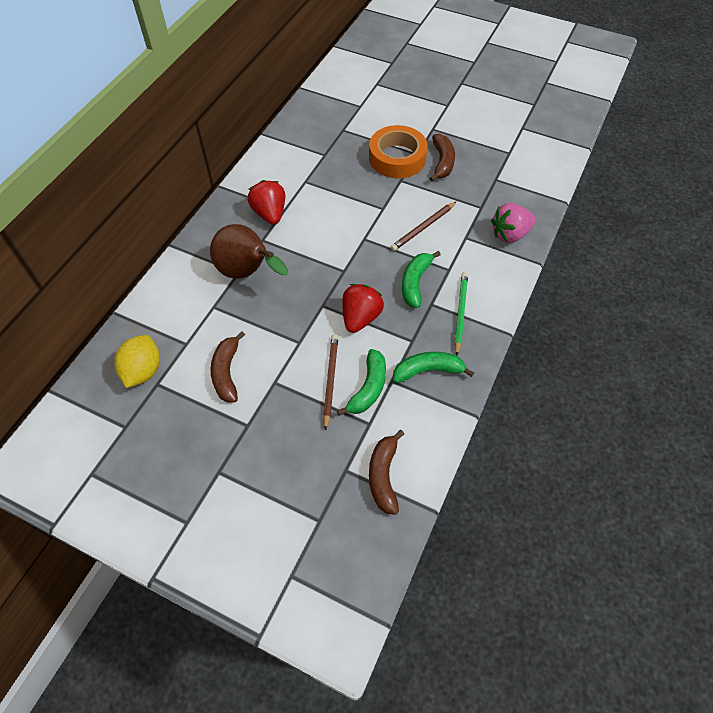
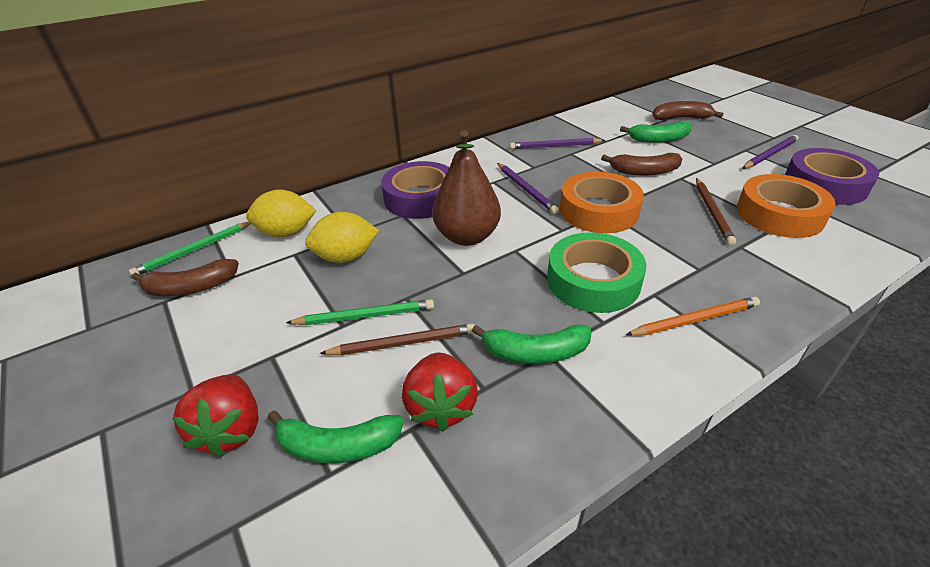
green pencil: [454,272,468,355] = 1 -> [129,222,251,276] [286,299,434,325] = 2
green tape: none = 0 -> [547,232,646,313] = 1
orange pencil: none = 0 -> [626,297,760,336] = 1
orange tape: [369,125,428,178] = 1 -> [560,172,644,233] [737,174,836,238] = 2
pink strawberry: [491,203,536,243] = 1 -> none = 0
purple pencil: none = 0 -> [497,163,559,214] [510,138,605,149] [742,135,799,169] = 3
purple tape: none = 0 -> [381,161,449,219] [785,148,879,205] = 2
yellow lemon: [114,335,160,388] = 1 -> [246,190,316,237] [305,212,379,263] = 2

